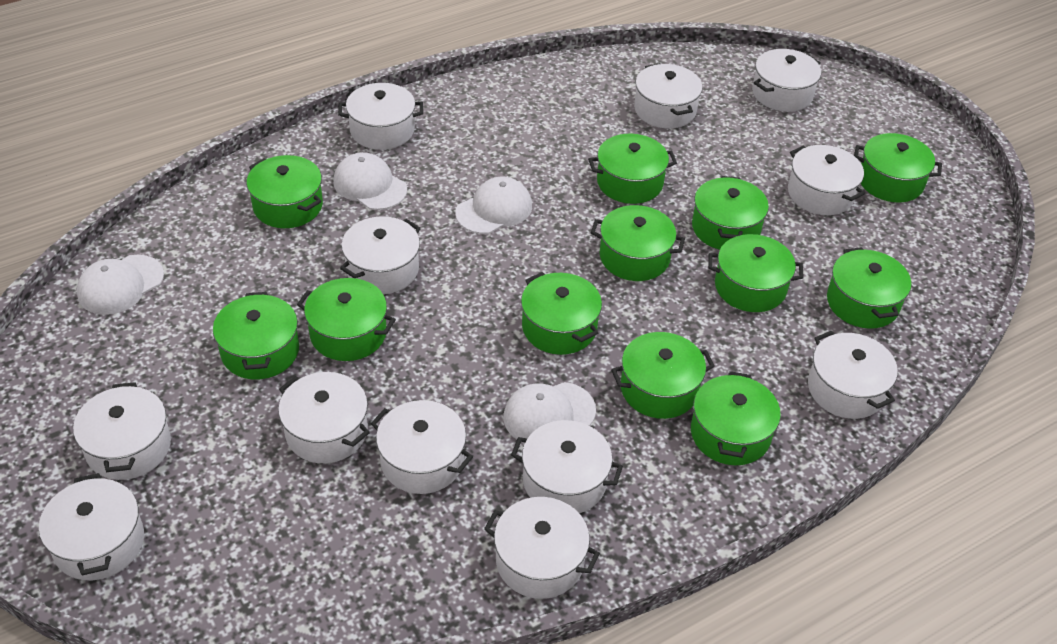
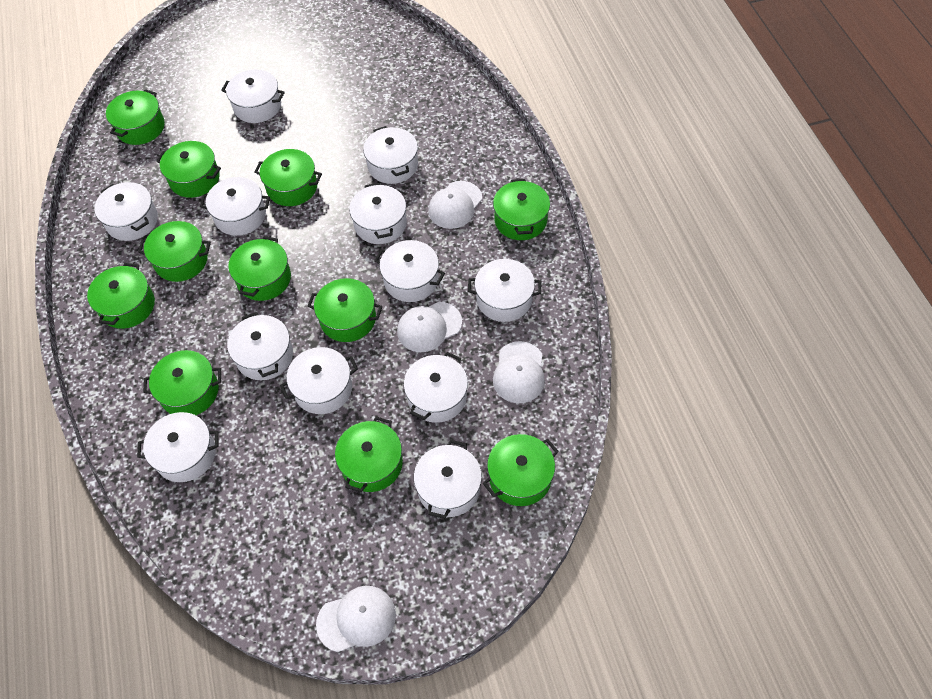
green pot: [213,292,299,380] [246,155,323,228] [297,278,396,361] [521,272,602,355] [588,134,677,204] [591,205,685,281] [611,332,715,419] [691,371,781,465] [692,176,769,250] [708,234,804,312] [827,247,911,329] [854,133,942,202] = 12 -> [87,263,155,329] [106,89,165,145] [138,221,211,282] [143,350,221,415] [156,141,221,198] [228,236,291,301] [254,149,322,206] [308,278,382,342] [335,416,403,493] [483,434,559,506] [493,179,550,240] = 11

